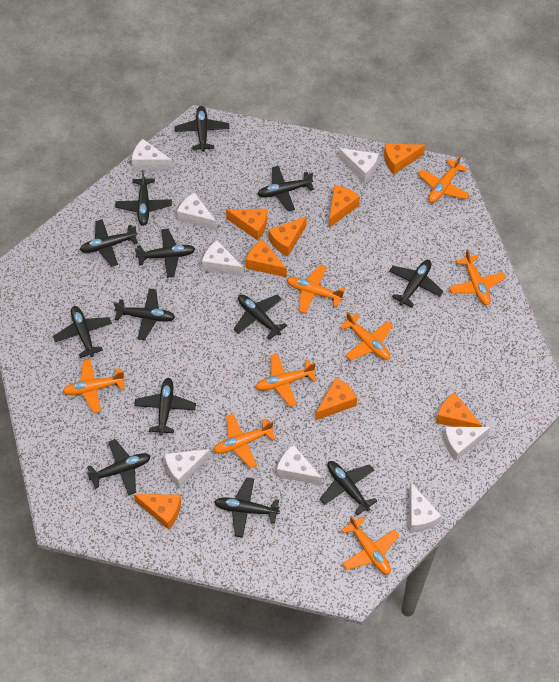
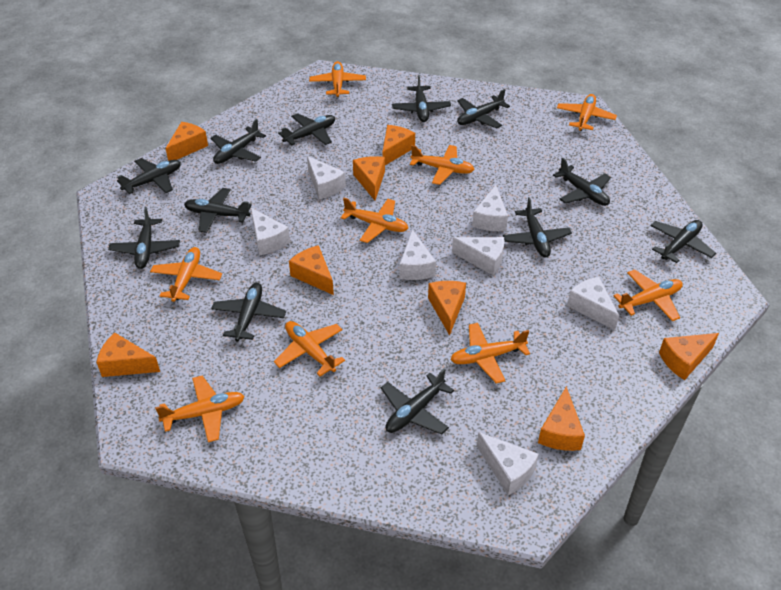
black plane: [53,306,112,358] [80,219,138,267] [87,439,151,496] [113,289,175,340] [115,170,172,226] [134,378,196,435] [135,229,195,278] [175,106,229,152] [214,478,280,538] [234,295,287,340] [257,166,314,211] [320,461,377,515] [389,260,444,307] = 13 -> [108,207,180,269] [117,158,181,194] [184,188,252,233] [211,119,266,164] [211,283,286,342] [278,113,335,145] [381,369,454,434] [392,75,451,122] [457,89,510,129] [503,197,572,258] [553,158,611,206] [650,220,716,263] = 12
orange plane: [63,359,125,413] [214,414,276,468] [255,353,317,407] [287,265,345,314] [340,312,393,361] [342,515,399,575] [418,155,470,203] [449,249,506,305] = 8 -> [150,247,222,302] [155,376,245,442] [274,321,345,376] [309,61,366,97] [341,198,408,243] [410,145,475,185] [450,323,530,383] [557,94,617,131] [613,269,683,321] = 9
white cheese: [132,139,173,170] [165,449,211,487] [177,192,217,230] [202,240,244,276] [277,445,322,485] [338,148,379,183] [409,483,441,532] [443,427,491,461] = 8 -> [251,208,290,256] [307,156,346,199] [399,229,436,280] [452,237,504,275] [472,185,508,231] [477,432,539,495] [567,277,619,330] = 7

